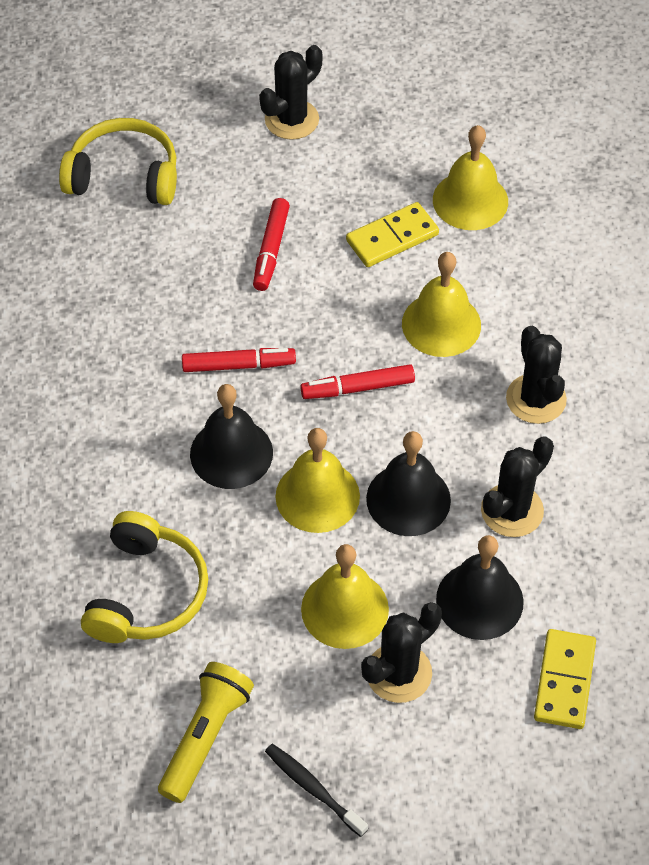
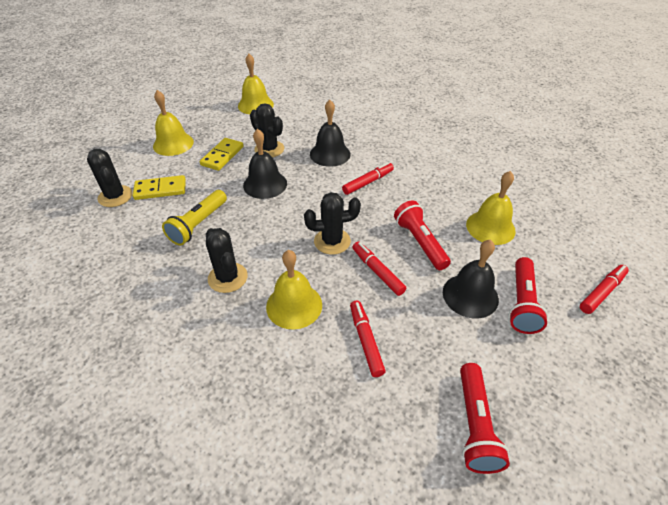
black toothbrush: [265,744,368,837] = 1 -> none = 0
red flashlight: none = 0 -> [394,201,451,270] [460,363,510,474] [509,257,548,334] = 3
red marker: [182,348,296,372] [253,198,290,291] [300,364,415,399] = 3 -> [342,162,394,195] [350,300,386,377] [352,242,406,296] [580,265,629,314] = 4
yellow headphones: [59,118,177,205] [81,511,208,643] = 2 -> none = 0

